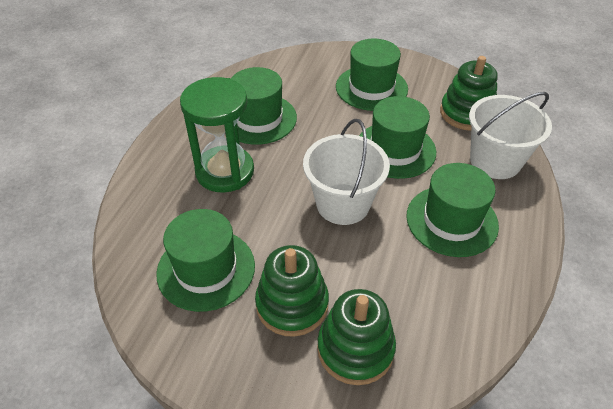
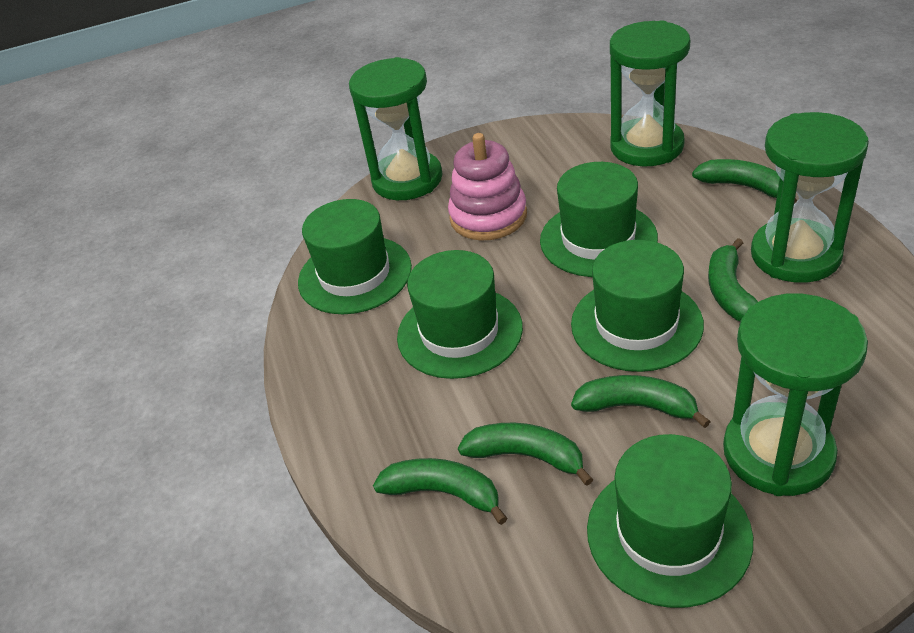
green banana: none = 0 -> [373,458,508,525] [458,423,593,486] [571,375,711,428] [692,159,797,204] [708,238,758,321] = 5
green hourglass: [180,77,254,193] = 1 -> [349,57,442,200] [610,20,690,166] [723,293,868,496] [751,112,869,283] = 4
green stacking toy: [255,245,329,337] [317,289,396,385] [440,56,498,131] = 3 -> none = 0
pink stacking toy: none = 0 -> [448,133,527,240] = 1
white bucket: [303,119,390,225] [469,92,552,179] = 2 -> none = 0

